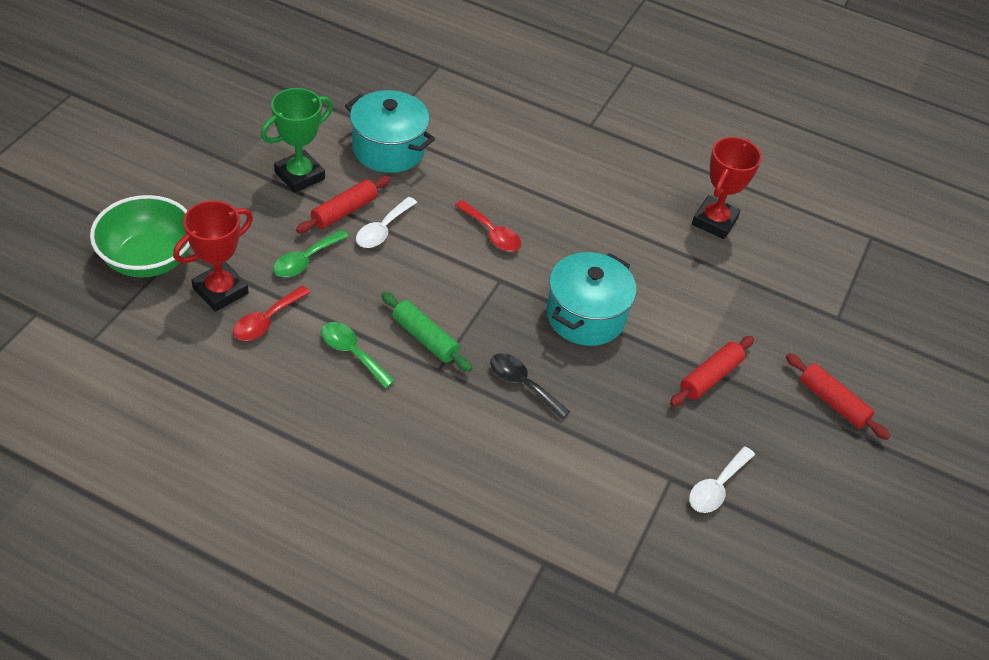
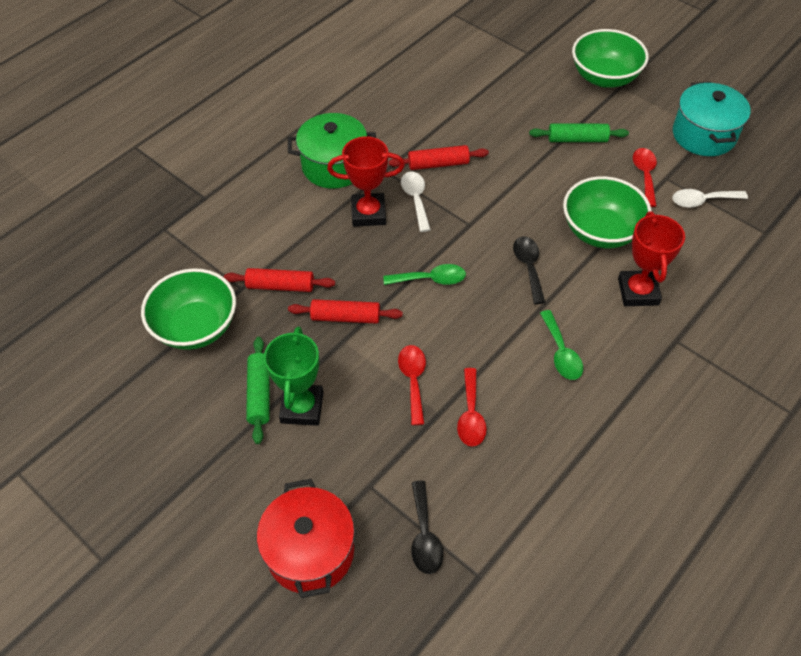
black spoon: [490,353,570,419] = 1 -> [412,481,443,574] [513,236,545,304] = 2
green bowl: [90,195,190,278] = 1 -> [141,268,236,350] [563,176,652,248] [572,29,649,88] = 3
green pot: none = 0 -> [288,113,376,189] = 1
green rolling pin: [381,292,472,372] = 1 -> [246,337,270,444] [529,123,629,142] = 2
red pot: none = 0 -> [257,479,355,598] = 1
red spoon: [233,285,311,341] [455,200,521,252] = 2 -> [398,345,426,425] [457,368,487,447] [633,148,657,207] = 3
turquoise pot: [345,90,435,173] [546,252,637,346] = 2 -> [673,81,751,156] = 1

